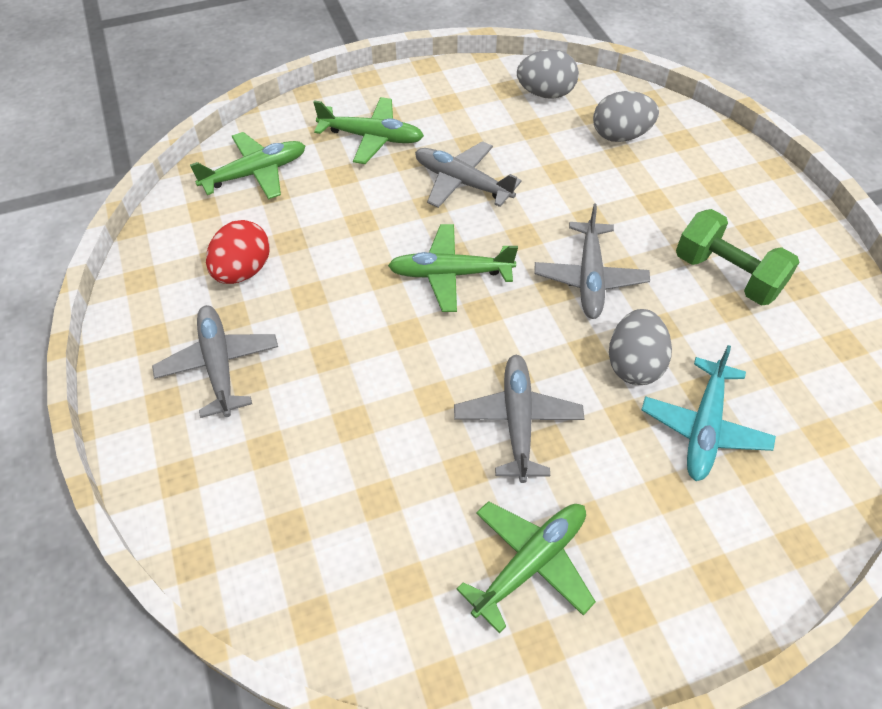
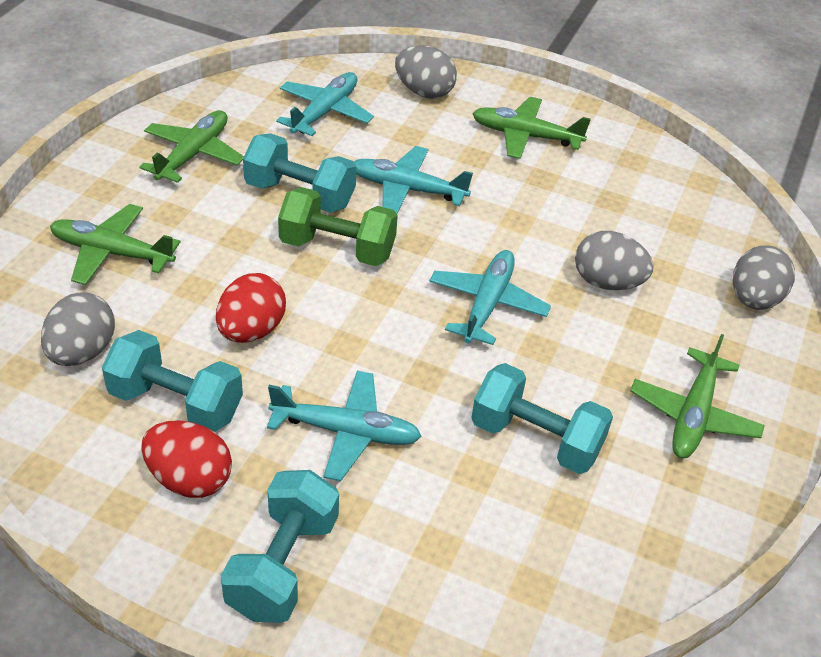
grey egg: [517,49,579,99] [593,91,659,142] [609,309,672,385] = 3 -> [41,292,115,366] [395,46,457,99] [575,231,654,290] [733,246,795,310] = 4
grey plane: [152,305,278,418] [415,141,522,208] [454,354,584,483] [534,204,650,319] = 4 -> none = 0
red egg: [206,220,270,284] = 1 -> [141,420,232,498] [216,273,286,343] = 2
turquoise dumbbell: none = 0 -> [102,330,243,432] [221,470,339,623] [243,133,356,213] [471,363,613,474] = 4
turquoise plane: [642,345,776,481] = 1 -> [267,371,422,481] [276,72,374,136] [354,146,473,214] [429,250,551,345] = 4

